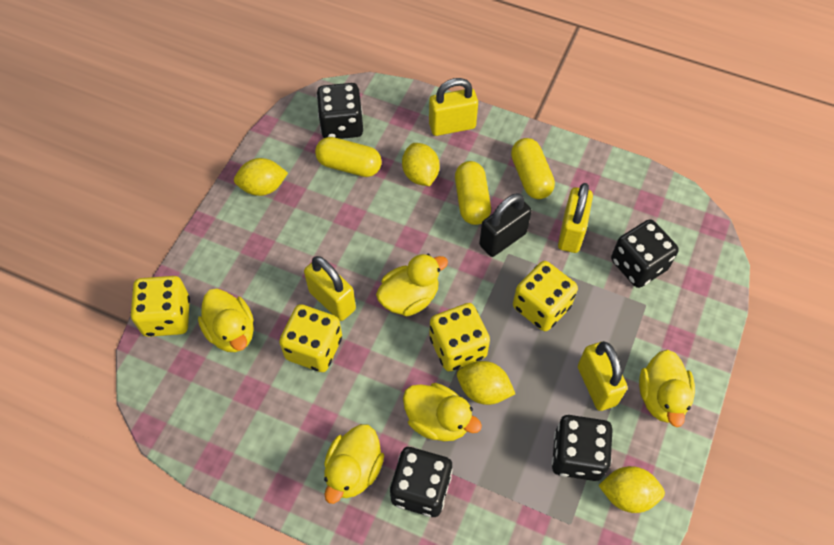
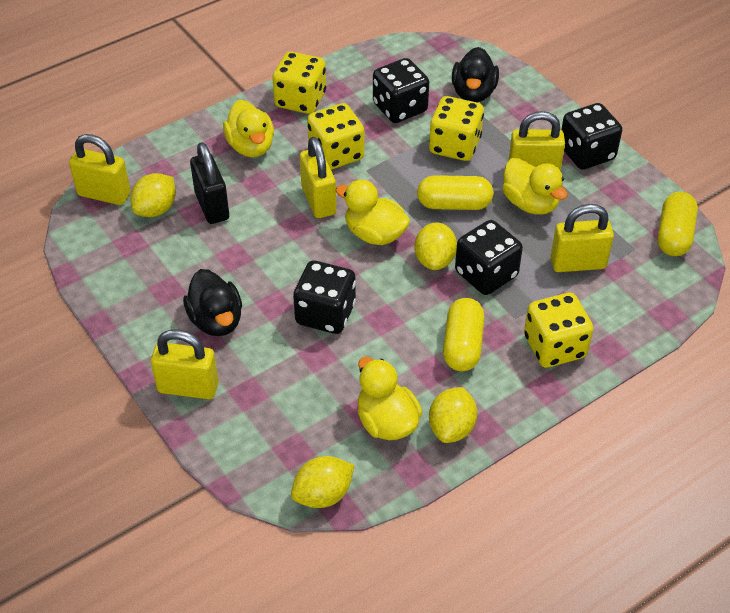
black duck: none = 0 -> [183,269,242,336] [452,47,499,103] = 2
yellow duck: [198,289,254,352] [324,424,384,504] [376,254,448,316] [403,383,482,441] [639,350,695,427] = 5 -> [223,100,274,157] [335,180,410,245] [358,357,422,440] [502,158,568,215] = 4
yellow padlock: [304,256,356,321] [429,78,478,136] [558,183,593,253] [578,341,628,411] = 4 -> [69,134,131,205] [151,329,219,399] [300,137,336,218] [508,111,565,171] [551,204,614,272] = 5

